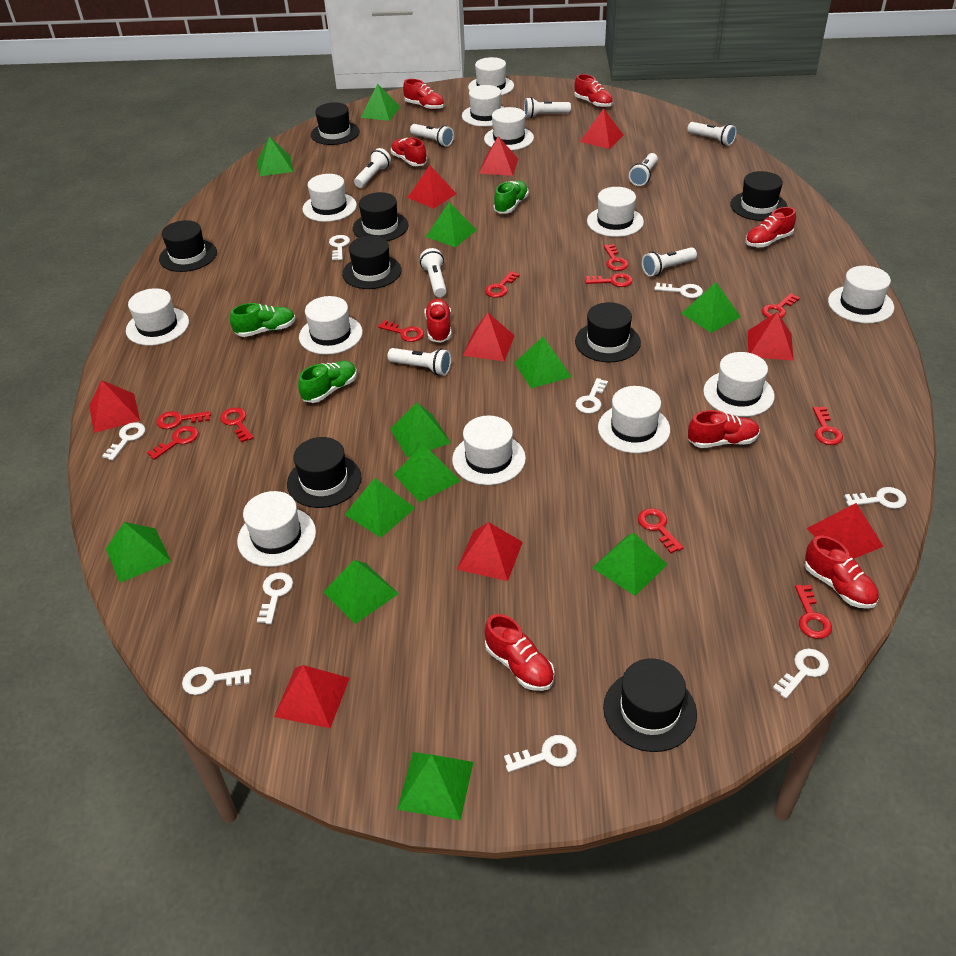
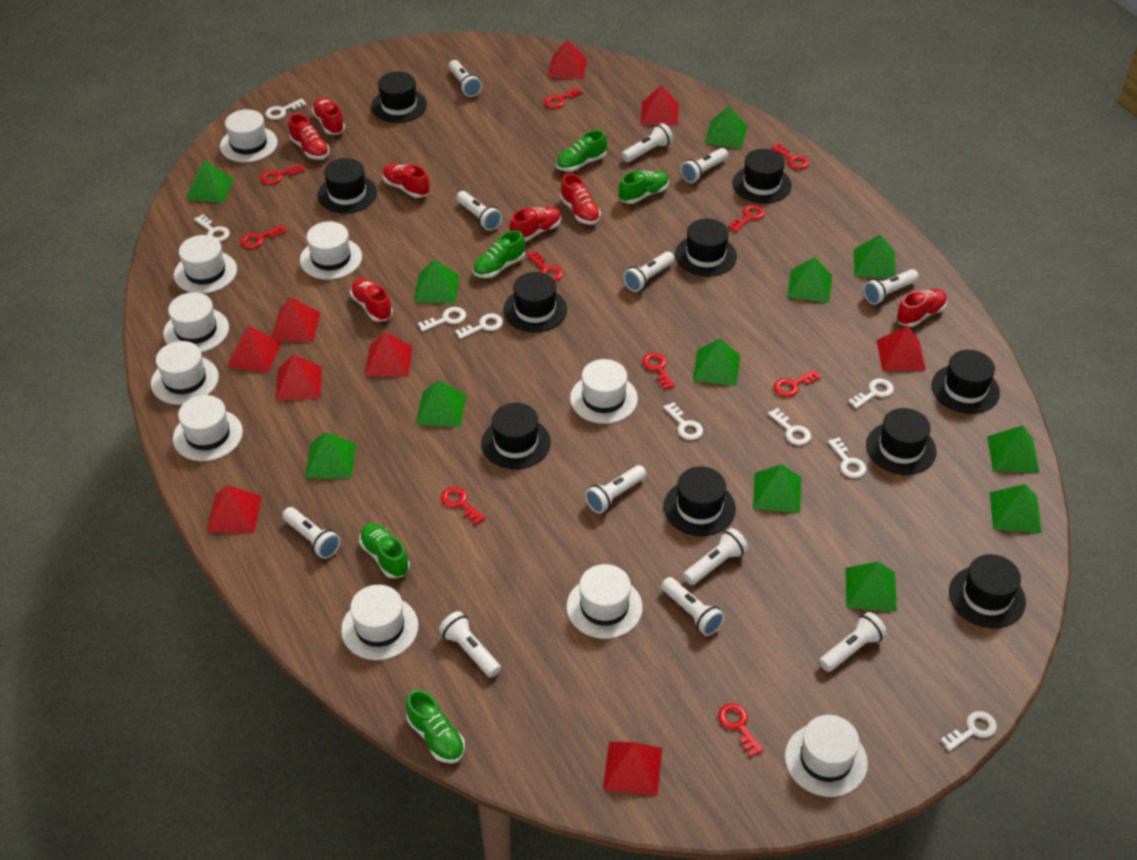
black hat: [159,220,217,272] [287,437,361,508] [311,102,360,145] [342,236,401,289] [353,192,409,241] [575,302,641,362] [603,658,697,752] [730,171,788,221] = 8 -> [317,158,377,213] [371,72,427,123] [481,403,551,469] [503,272,567,333] [664,466,736,536] [675,219,737,277] [733,149,792,204] [866,408,937,475] [932,350,1000,414] [949,554,1026,628] = 10
green shoe: [230,303,296,337] [298,361,357,403] [493,181,529,214] = 3 -> [359,523,410,578] [406,690,465,763] [473,230,525,278] [556,130,607,172] [619,171,669,204] = 5
red key: [147,426,198,460] [156,411,211,429] [220,407,254,443] [378,320,424,342] [485,271,520,298] [585,273,633,287] [604,244,628,271] [638,508,684,553] [762,293,800,318] [795,585,832,639] [813,406,843,445] = 11 -> [241,225,287,249] [260,164,305,185] [441,487,486,525] [527,251,563,281] [544,87,583,109] [642,352,675,390] [718,704,763,757] [728,205,765,232] [771,143,809,169] [773,370,821,397] = 10
red shoe: [391,138,427,166] [403,79,444,110] [425,299,451,343] [485,614,555,691] [575,74,613,108] [688,410,760,448] [745,207,796,247] [805,536,879,609] = 8 -> [288,114,329,160] [311,97,345,135] [350,278,393,322] [382,164,430,198] [510,206,561,242] [560,173,601,225] [896,289,947,327] = 7
white flashlight: [354,148,391,188] [388,348,451,376] [410,124,454,147] [420,248,447,297] [524,97,571,118] [629,153,658,186] [642,247,697,277] [687,122,736,146] = 8 -> [282,507,341,559] [439,611,501,678] [449,60,482,97] [456,191,502,231] [585,465,646,514] [621,123,673,162] [623,251,674,292] [661,577,725,636] [680,148,728,183] [683,528,748,585] [819,612,887,672] [863,269,919,305] = 12
white hat: [126,288,189,346] [237,491,316,567] [299,296,363,355] [302,174,357,222] [452,415,526,485] [462,85,504,127] [468,57,514,95] [484,107,534,150] [587,187,644,237] [598,386,670,453] [703,352,775,417] [828,266,894,323] = 12 -> [151,341,219,405] [163,292,229,353] [173,395,243,461] [174,235,237,294] [220,109,278,162] [300,221,362,280] [341,585,418,660] [567,564,643,639] [570,359,638,424] [785,715,868,797] = 10

